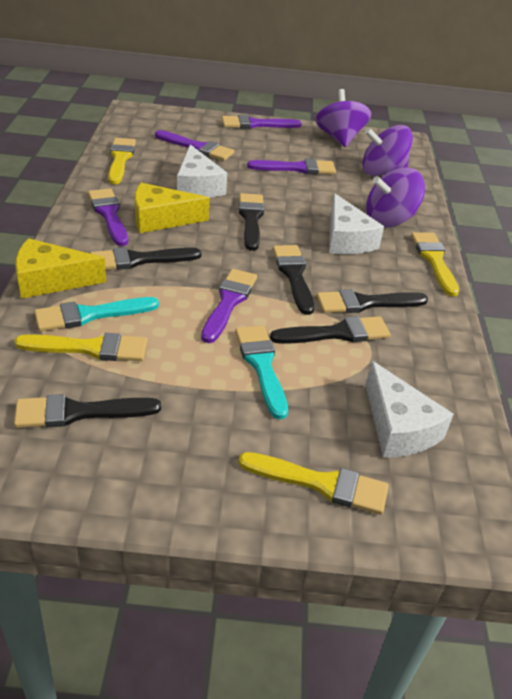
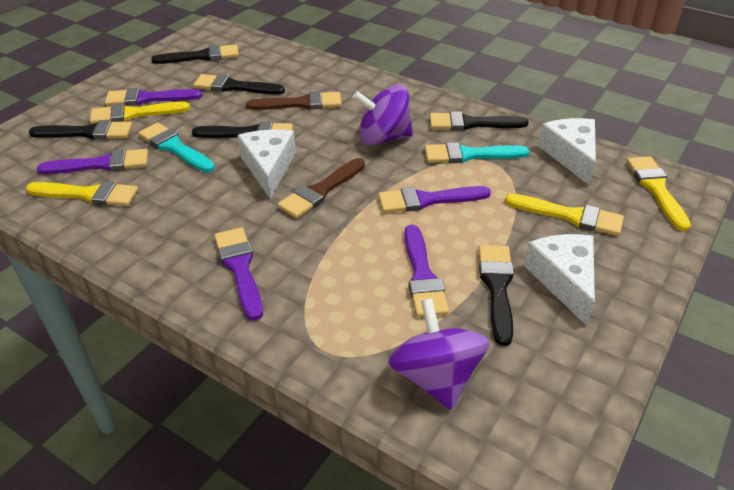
brown brush: none = 0 -> [246,91,342,110] [277,158,365,218] = 2
purple spinning top: [315,89,371,147] [362,125,413,176] [366,168,425,228] = 3 -> [353,84,413,146] [388,298,489,410] = 2
yellow cheese: [15,238,106,299] [135,183,210,233] = 2 -> none = 0

